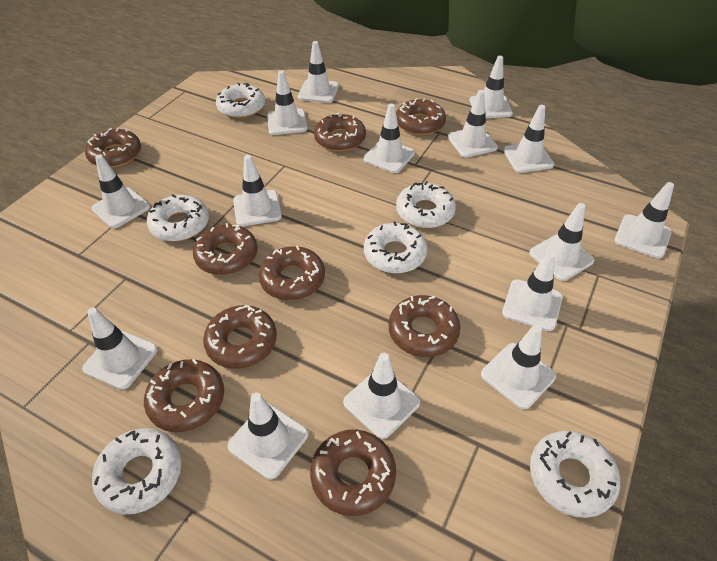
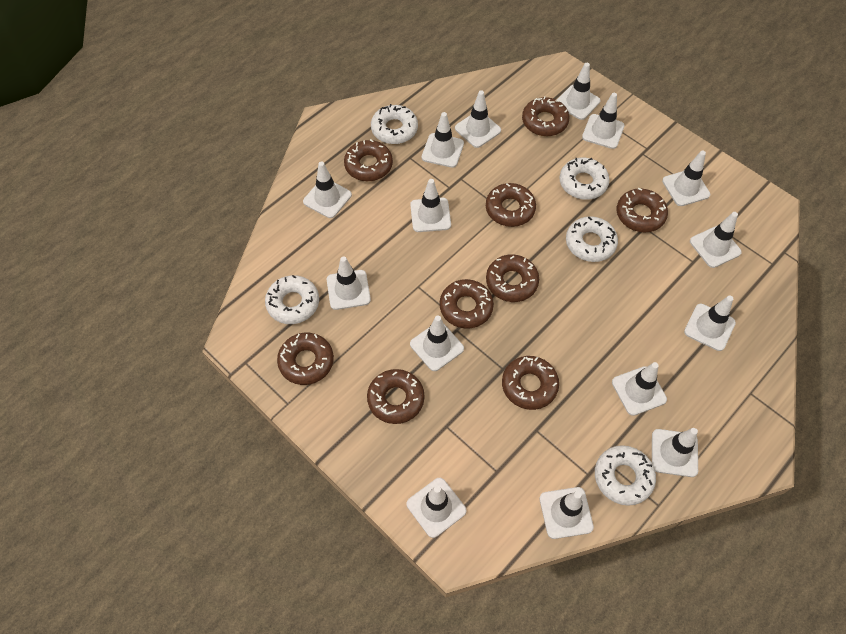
white donut: [92,428,182,514] [147,195,209,241] [216,83,265,118] [364,222,427,273] [396,181,456,228] [530,431,620,518] = 6 -> [265,275,319,324] [371,104,418,144] [559,158,609,200] [566,216,618,262] [595,445,656,506] = 5

